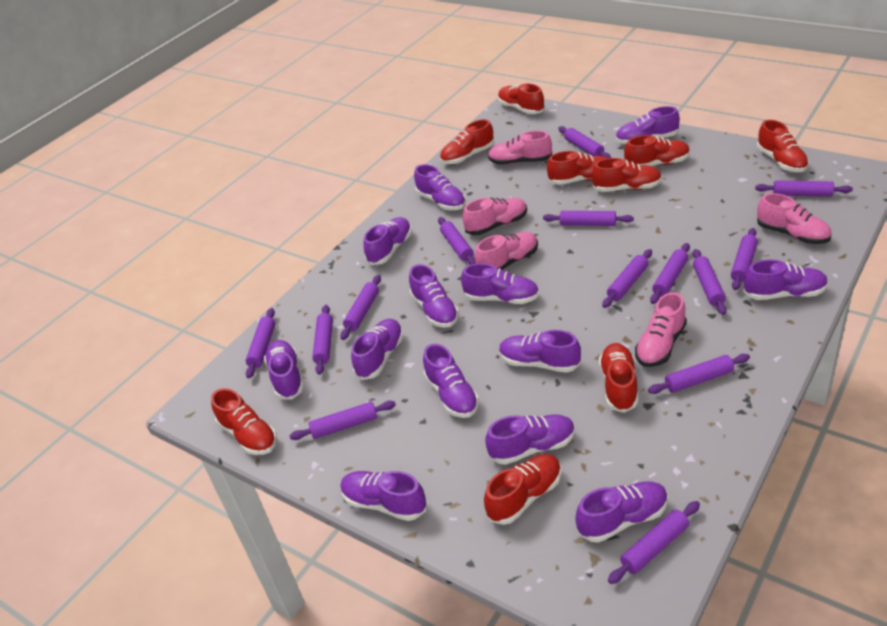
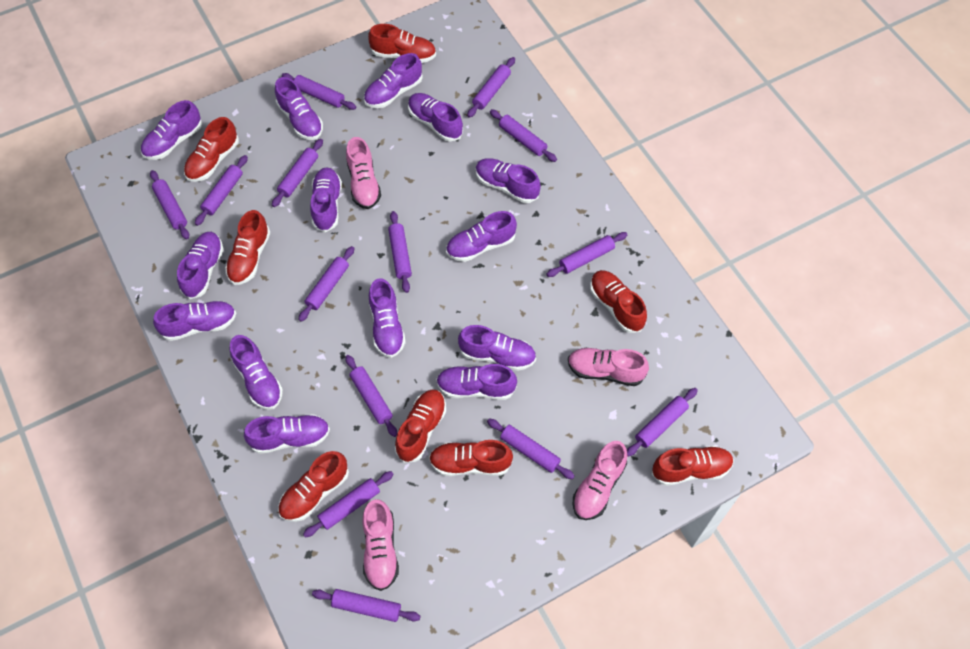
pink shoe: [463,198,527,235] [475,232,538,270] [488,130,552,165] [635,292,687,367] [757,193,832,244] = 5 -> [346,137,381,209] [362,499,399,591] [568,348,649,386] [573,441,627,520] = 4
purple shoe: [264,340,304,399] [341,471,426,521] [351,319,404,380] [363,217,412,265] [409,264,459,328] [414,164,466,210] [423,344,479,418] [461,263,539,304] [485,414,575,465] [499,330,581,373] [575,481,668,543] [615,106,680,144] [743,259,828,300] = 13 -> [141,100,202,160] [153,301,236,341] [177,232,224,299] [230,335,283,410] [244,414,330,454] [275,77,323,140] [310,167,342,232] [364,53,423,108] [369,278,406,358] [408,93,463,142] [436,364,517,400] [446,211,517,262] [458,325,536,371] [476,158,541,203] = 14
red shoe: [211,388,277,455] [440,119,494,164] [484,454,561,525] [498,83,545,114] [547,151,607,185] [592,158,662,192] [599,343,638,413] [624,135,690,166] [757,120,809,172] = 9 -> [184,117,239,182] [225,210,270,285] [278,451,349,522] [368,24,436,63] [395,389,446,463] [429,440,513,476] [590,270,647,333] [652,446,734,486] = 8

